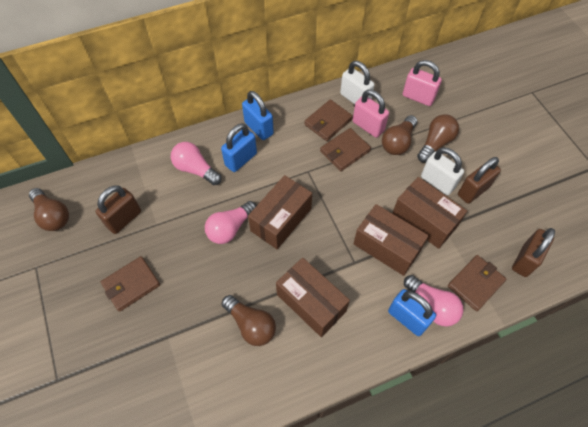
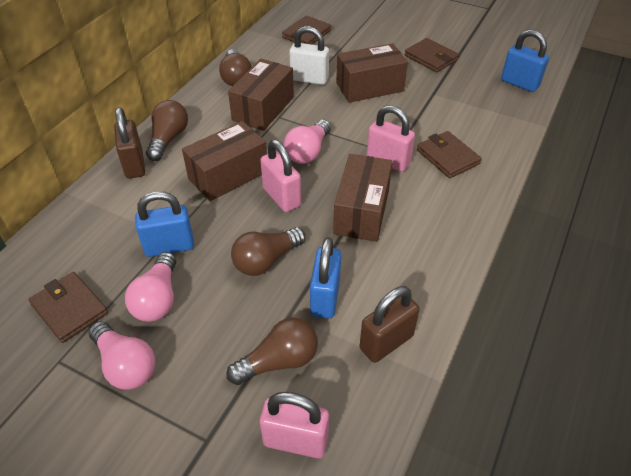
brown padlock: [96,185,141,234] [458,157,501,204] [512,228,555,277] = 3 -> [114,107,145,179] [360,286,420,363] = 2
pink padlock: [353,90,389,138] [403,60,442,106] = 2 -> [260,139,301,212] [260,392,329,459] [367,105,415,172] = 3
white padlock: [340,61,374,104] [421,147,464,195] = 2 -> [289,26,329,85] = 1

